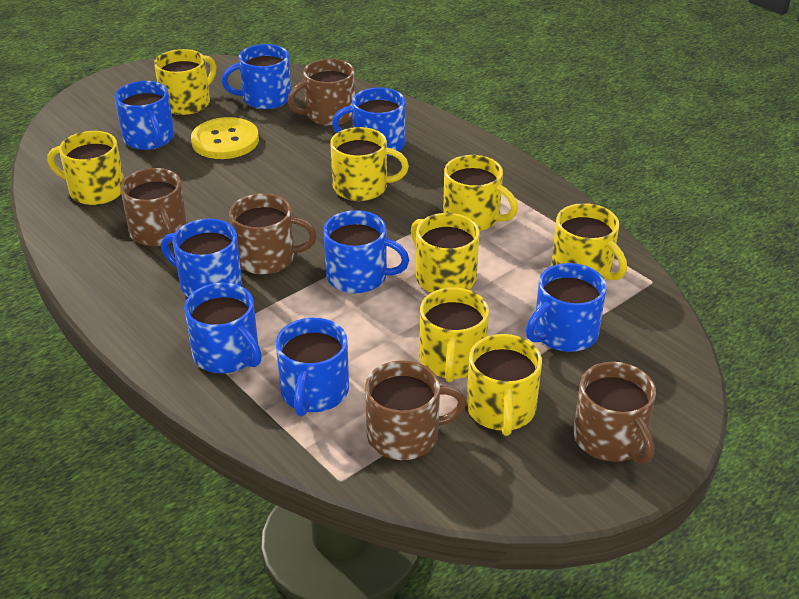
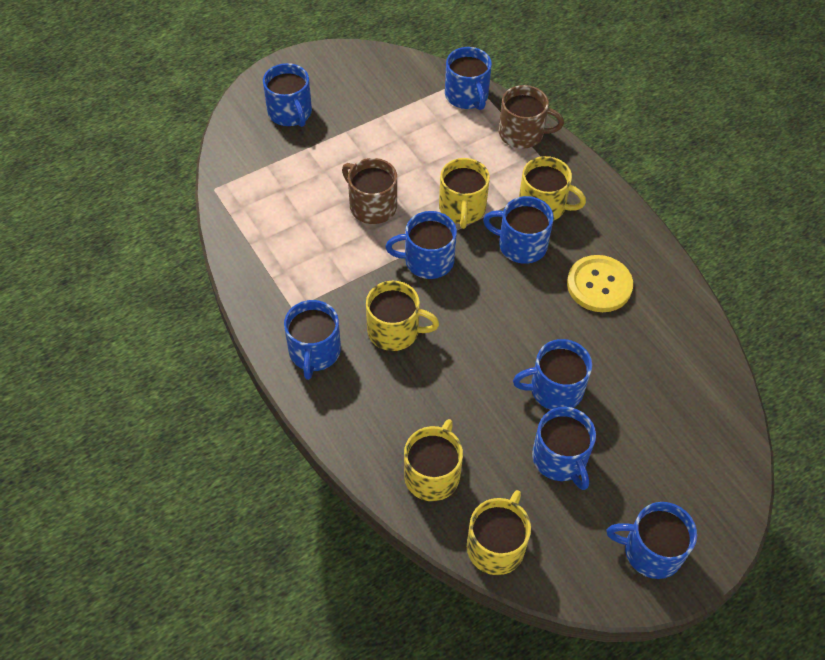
brown mug: [120,168,187,247] [229,193,317,275] [288,59,355,126] [365,360,467,460] [573,362,656,464] = 5 -> [342,158,397,224] [499,85,564,149] = 2
yellow mug: [48,131,124,205] [154,49,216,115] [330,127,409,201] [411,213,480,293] [419,287,489,382] [443,155,518,231] [467,334,542,436] [551,203,627,280] = 8 -> [366,281,439,351] [404,419,463,501] [439,158,490,229] [467,490,531,575] [519,156,586,221] = 5

